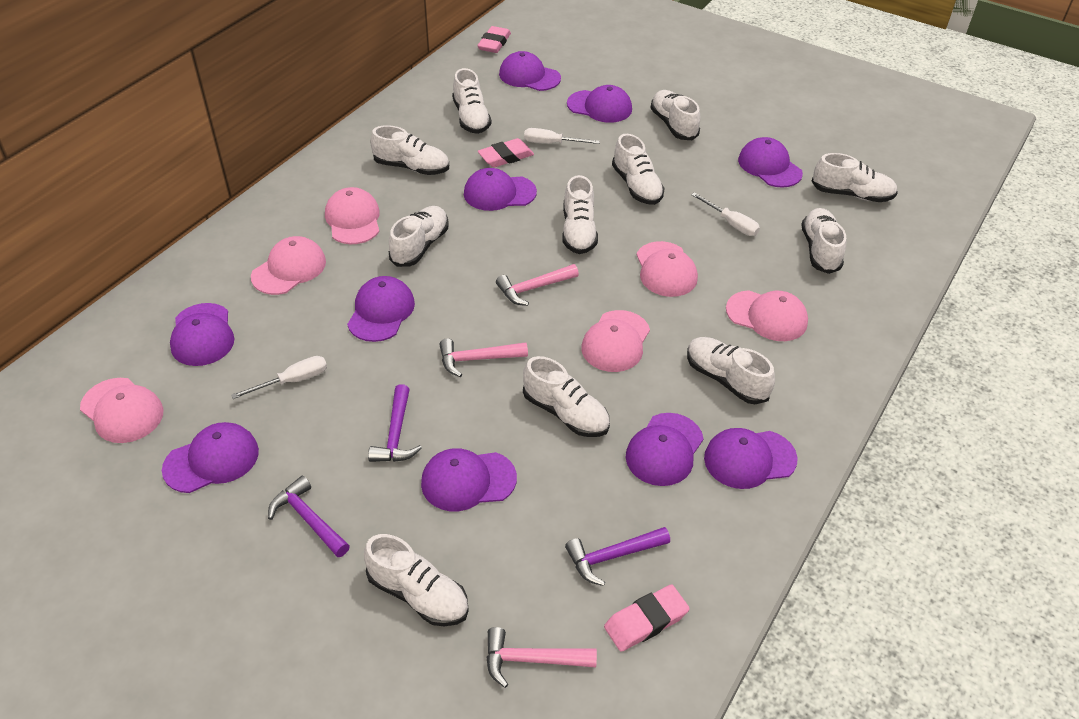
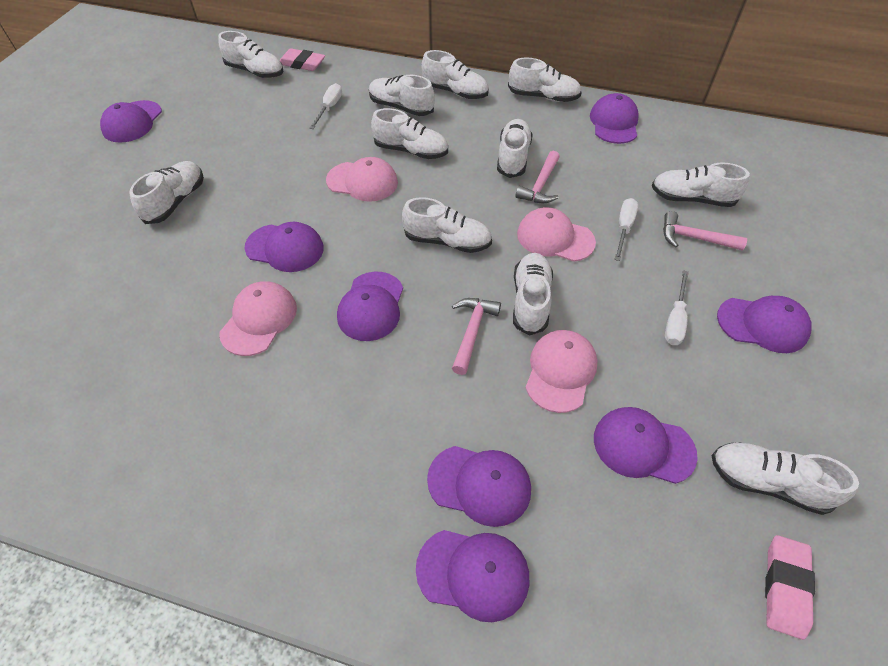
pink cap: [80,378,163,443] [251,236,326,295] [325,187,380,244] [582,310,650,372] [636,241,698,297] [726,290,808,341] = 6 -> [219,281,297,356] [326,157,398,202] [517,207,596,262] [525,330,598,413] = 4
pink eraser: [477,26,511,53] [478,138,534,167] [604,584,690,652] = 3 -> [280,48,325,71] [765,535,815,640] = 2
purple cap: [162,422,259,493] [170,303,234,366] [347,276,415,342] [421,448,517,511] [464,168,537,211] [499,51,561,91] [567,85,632,123] [626,413,704,486] [704,428,798,489] [738,137,803,188] = 10 -> [100,100,162,143] [245,222,324,272] [337,271,403,341] [416,530,529,622] [427,446,531,527] [590,93,639,144] [594,407,698,484] [717,296,812,353] = 8
purple hammer: [268,476,350,557] [368,384,422,462] [565,527,670,586] = 3 -> none = 0

